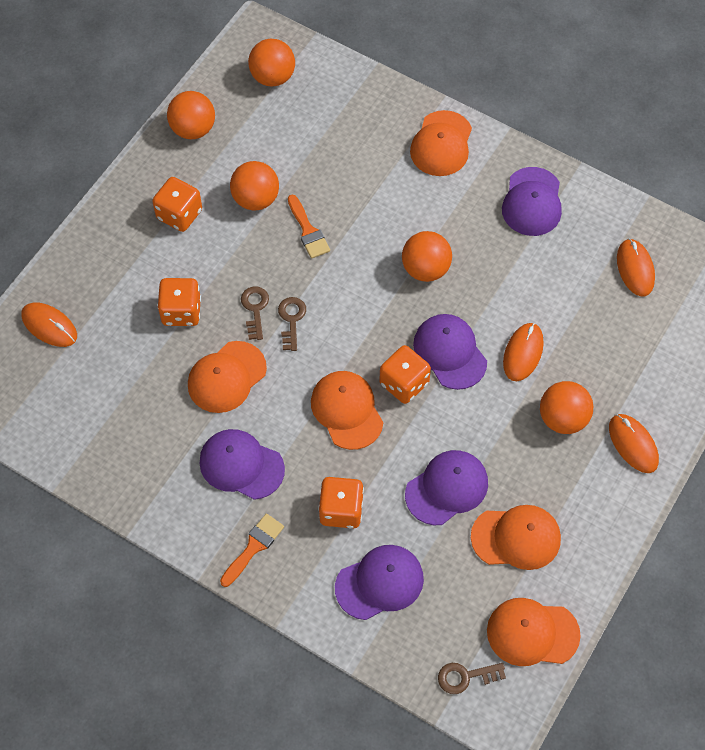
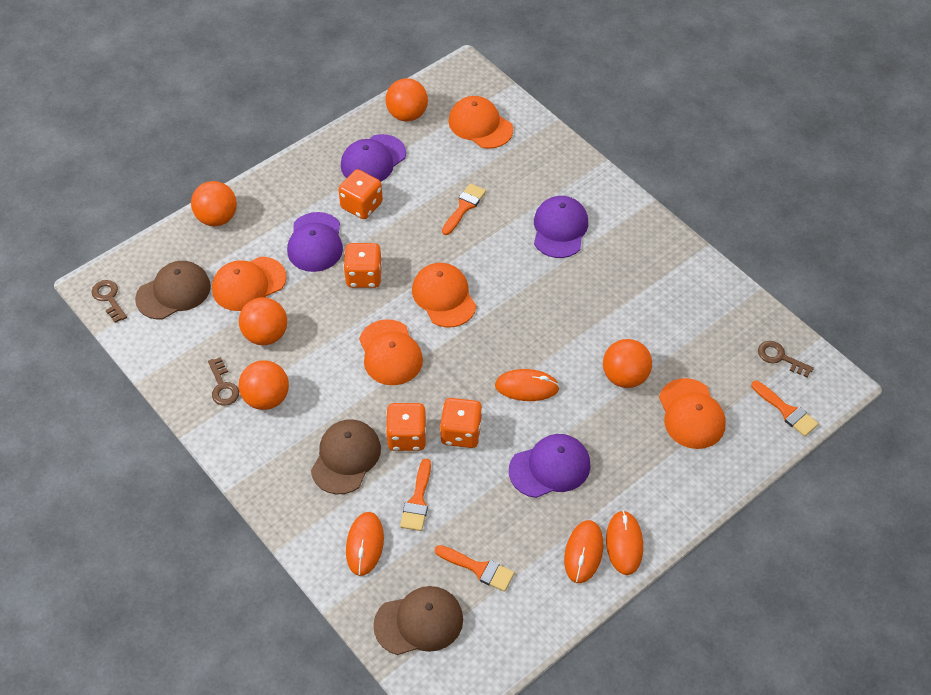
brown cap: none = 0 -> [135,261,211,319] [311,419,381,494] [373,586,463,655] = 3
orange brush: [220,513,284,587] [288,195,330,259] = 2 -> [400,459,431,531] [435,545,515,592] [442,183,486,235] [751,381,819,437] = 4
purple cap: [199,429,285,500] [335,545,424,620] [405,450,488,525] [413,314,487,390] [502,167,562,236] = 5 -> [287,212,343,272] [341,134,406,182] [509,434,590,498] [534,196,588,258] = 4

